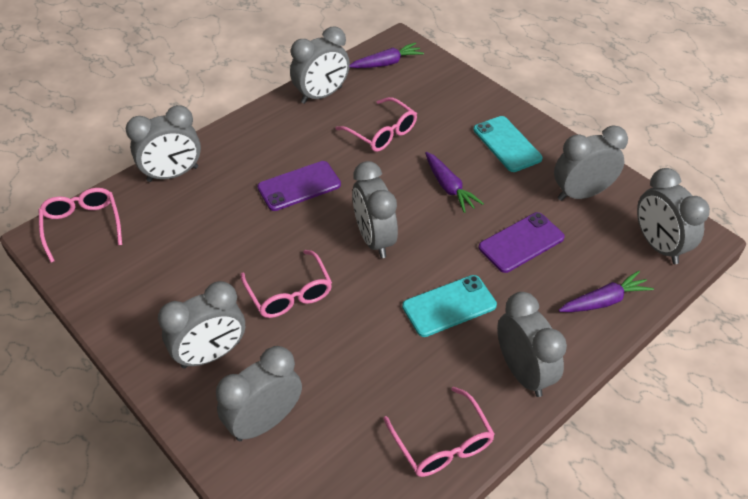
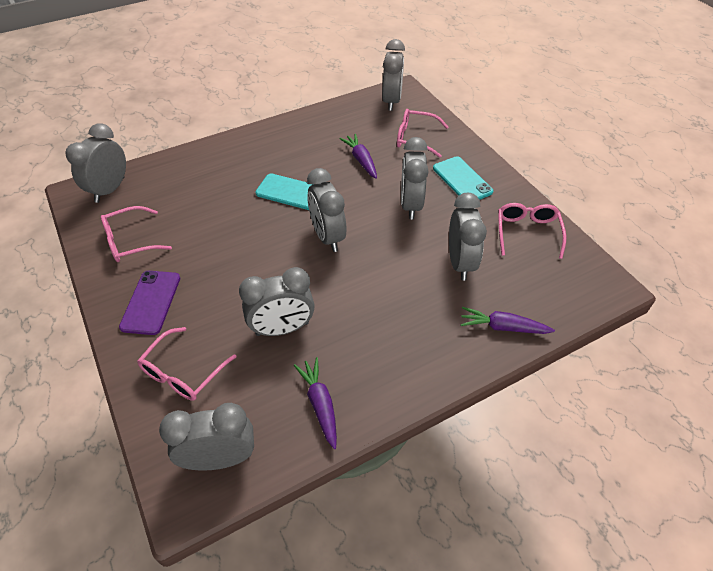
grey clock: [126,105,201,182] [158,281,245,369] [216,346,302,441] [290,26,350,104] [352,161,398,258] [497,292,567,397] [554,126,628,201] [637,168,710,264] = 8 -> [65,123,126,203] [159,403,254,471] [239,267,315,336] [307,168,346,252] [382,39,405,111] [401,137,429,219] [449,193,487,281] = 7
purple phone: [257,161,341,211] [479,212,565,273] = 2 -> [119,271,180,335] = 1

